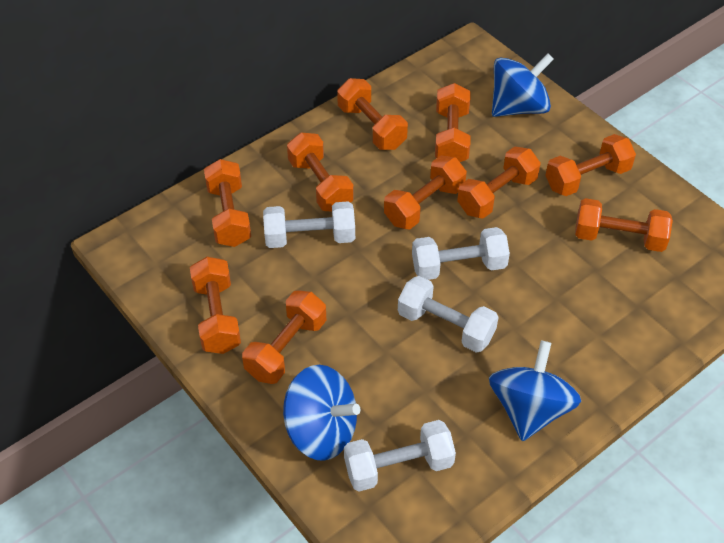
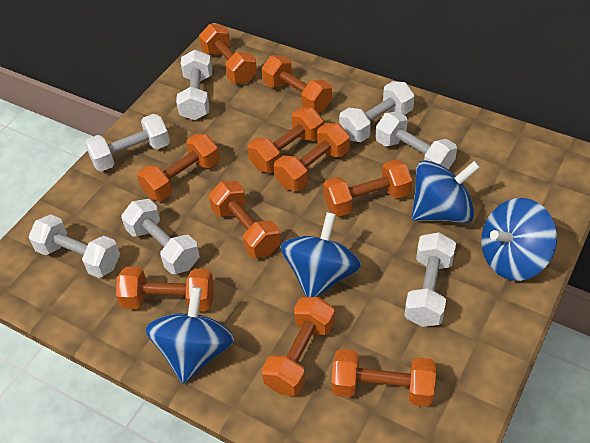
blue spinning top: [283,365,360,461] [489,340,581,441] [492,53,554,117] = 3 -> [146,287,235,384] [280,212,362,297] [412,160,481,223] [481,198,557,281] = 4
white dumbbell: [263,201,355,248] [344,420,456,491] [398,276,499,353] [412,227,510,280] = 4 -> [29,215,120,278] [85,114,170,172] [121,199,200,274] [176,50,212,120] [339,81,415,142] [376,111,457,170] [404,232,456,327] = 7

